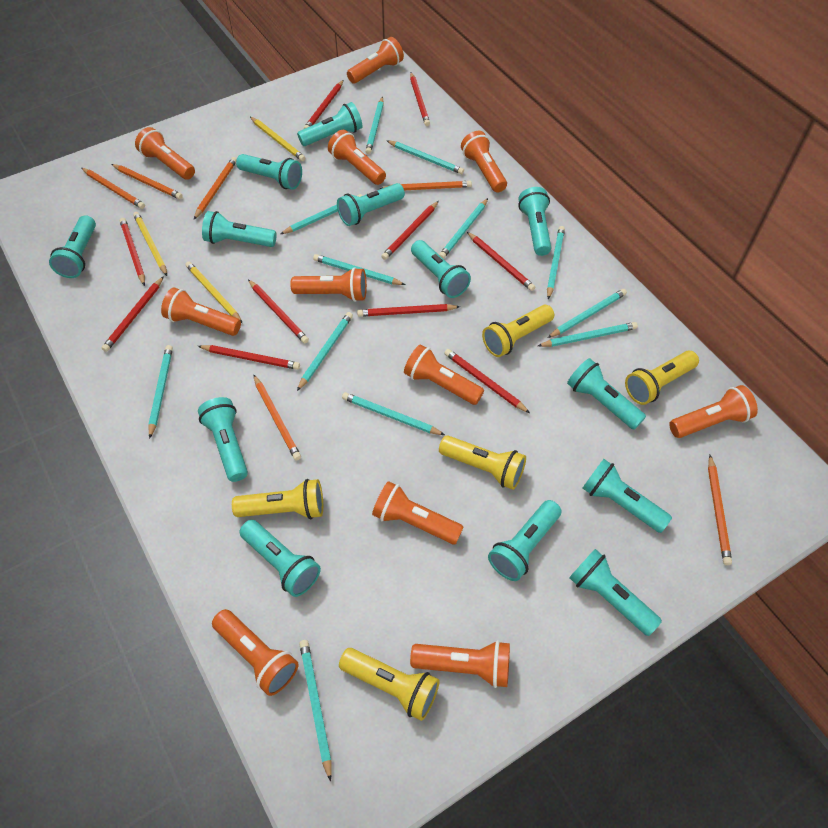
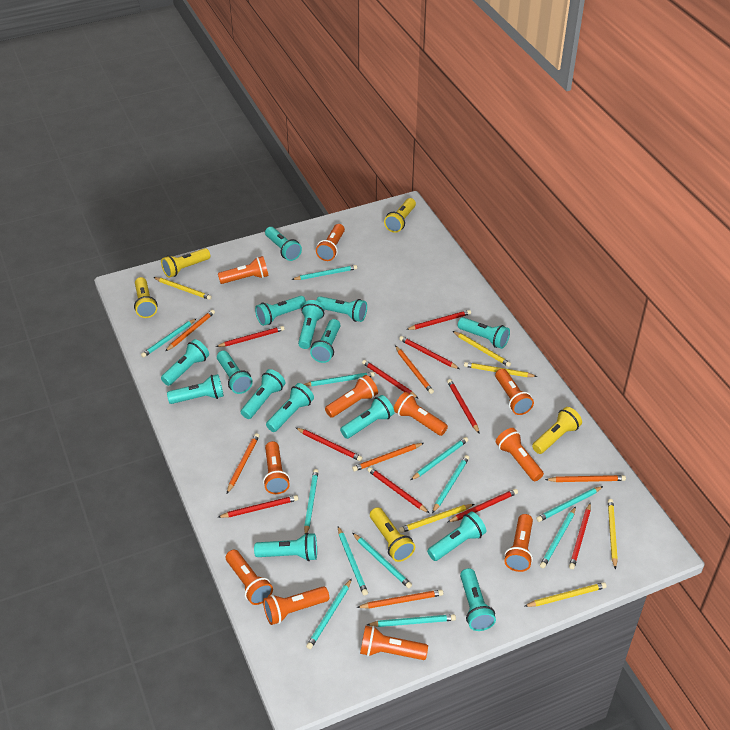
turquoise flashlight: [49,215,96,278] [198,397,248,482] [202,211,277,247] [236,154,302,190] [239,520,321,597] [297,102,362,146] [337,183,405,226] [411,240,471,298] [488,500,562,581] [518,187,551,256] [567,358,646,430] [569,549,662,636] [583,459,672,533] = 13 -> [161,339,209,386] [167,374,224,404] [217,351,253,394] [241,369,285,419] [254,533,317,561] [255,296,306,326] [265,227,302,261] [266,383,314,432] [298,300,325,349] [310,319,340,363] [316,296,367,322] [340,395,394,439] [427,511,486,561] [458,317,510,349] [460,568,496,631] = 15
yellow pencil: [133,212,167,276] [185,261,242,323] [250,117,305,161] = 3 -> [153,277,212,300] [399,504,474,533] [453,331,511,367] [464,362,538,377] [524,582,607,607] [608,499,618,570] = 6

